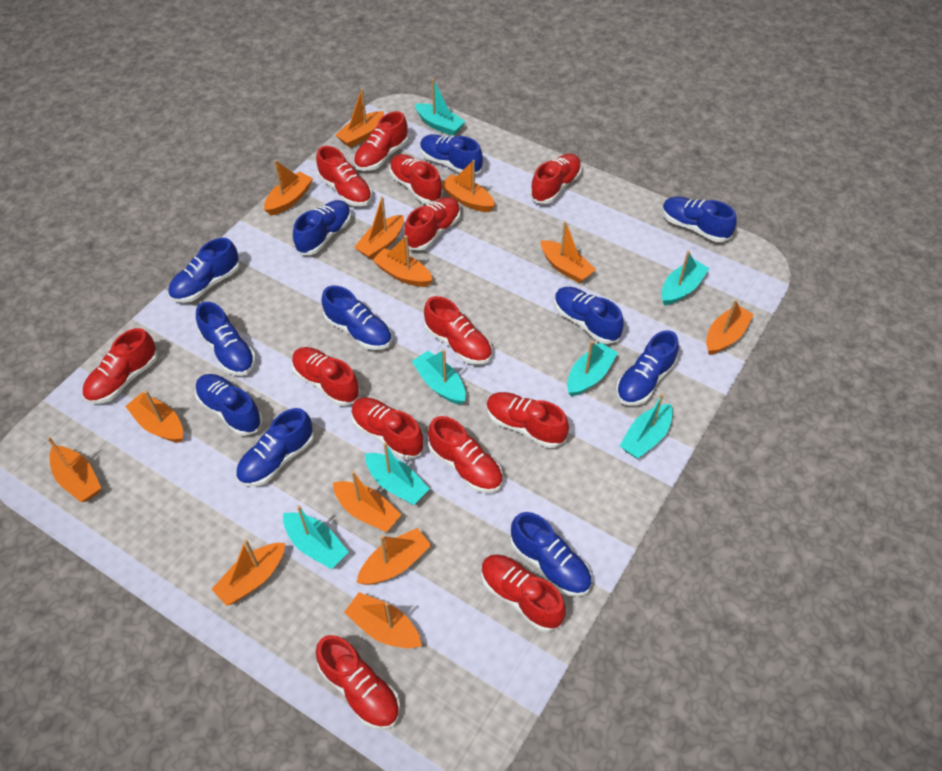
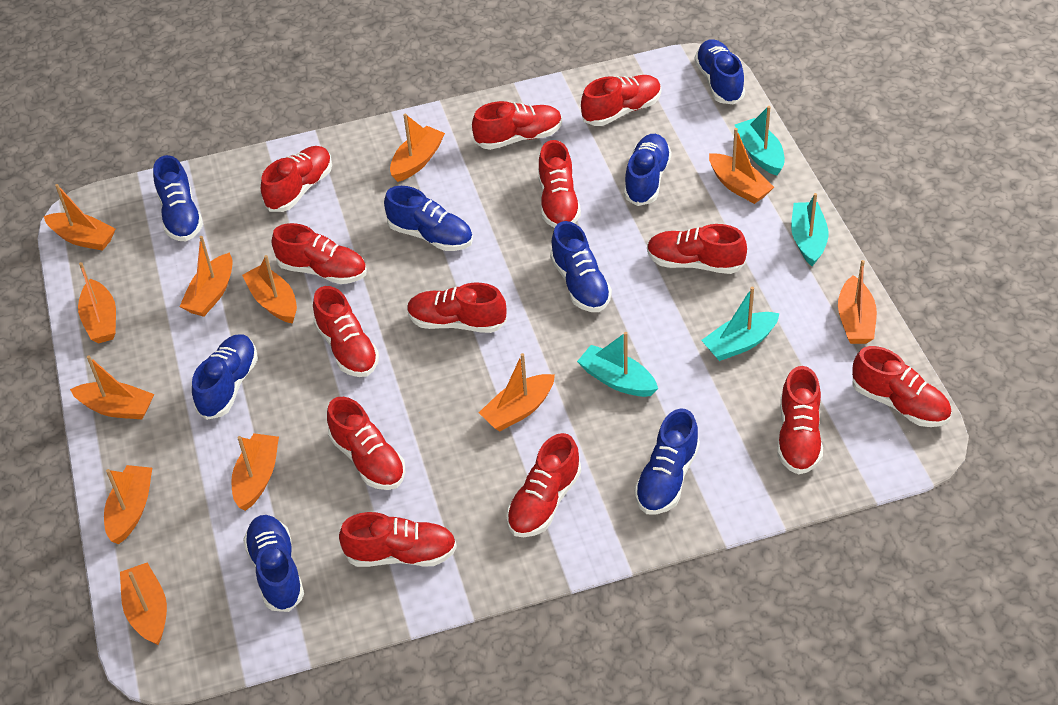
blue shoe: [168,238,240,303] [195,374,263,436] [196,302,256,376] [236,408,314,487] [293,200,351,255] [322,286,392,350] [420,134,483,174] [510,512,592,596] [554,287,624,344] [616,330,679,405] [662,197,737,242] = 11 -> [153,155,203,241] [192,334,258,420] [243,515,304,612] [384,186,473,251] [550,221,612,312] [624,134,671,206] [635,409,700,515] [695,39,745,104] = 8
orange boat: [47,437,101,502] [125,390,183,443] [212,539,285,606] [264,160,313,216] [333,471,401,532] [336,88,384,148] [344,592,422,648] [354,196,404,259] [356,528,431,585] [372,235,433,287] [442,160,495,212] [541,221,596,283] [706,300,754,355] = 13 -> [44,184,116,251] [70,355,154,419] [78,262,116,343] [104,465,152,544] [120,562,167,645] [179,236,232,317] [231,433,279,511] [242,255,297,324] [390,113,445,182] [479,353,555,431] [709,128,774,204] [838,260,877,344] = 12
turquoise boat: [283,505,349,569] [365,442,430,505] [412,349,466,405] [415,79,466,136] [567,341,618,396] [620,393,673,459] [661,251,710,306] = 7 -> [577,332,658,397] [701,287,780,361] [735,106,785,176] [791,193,828,266] = 4

